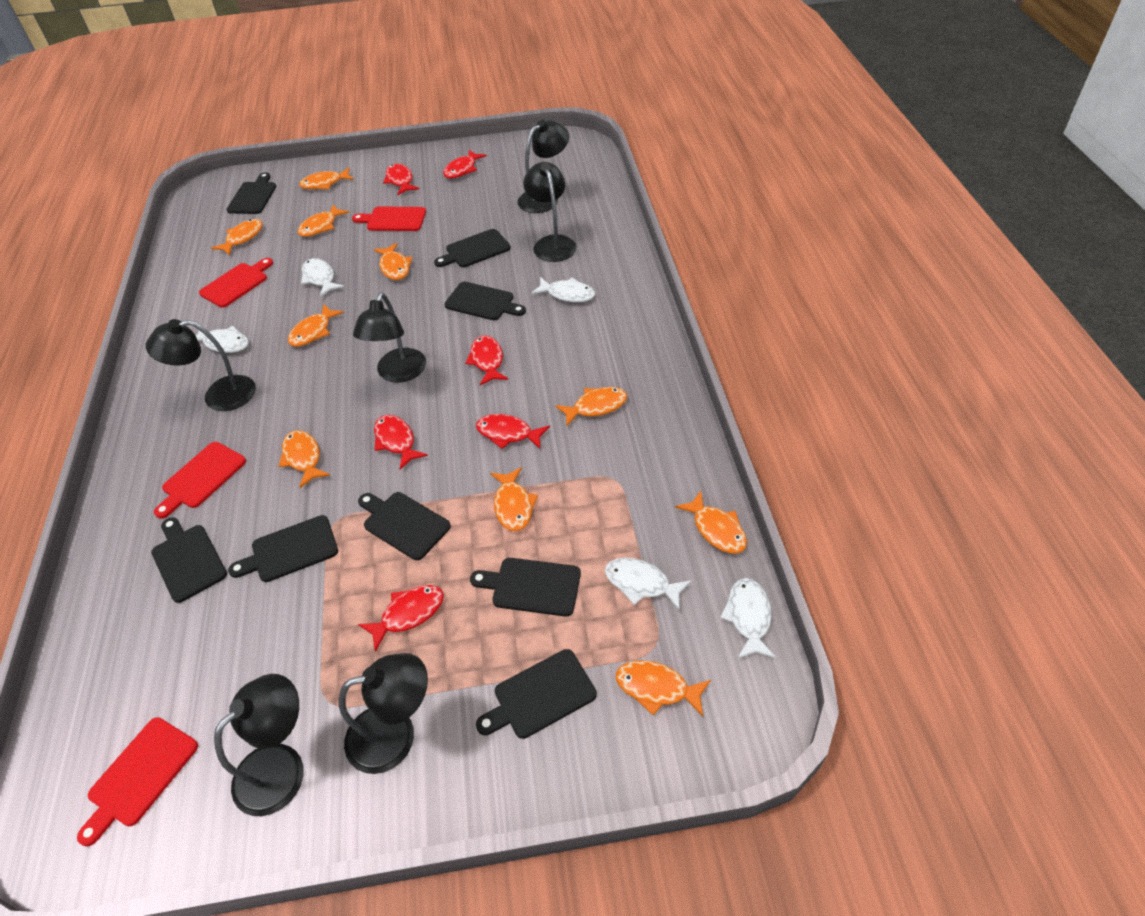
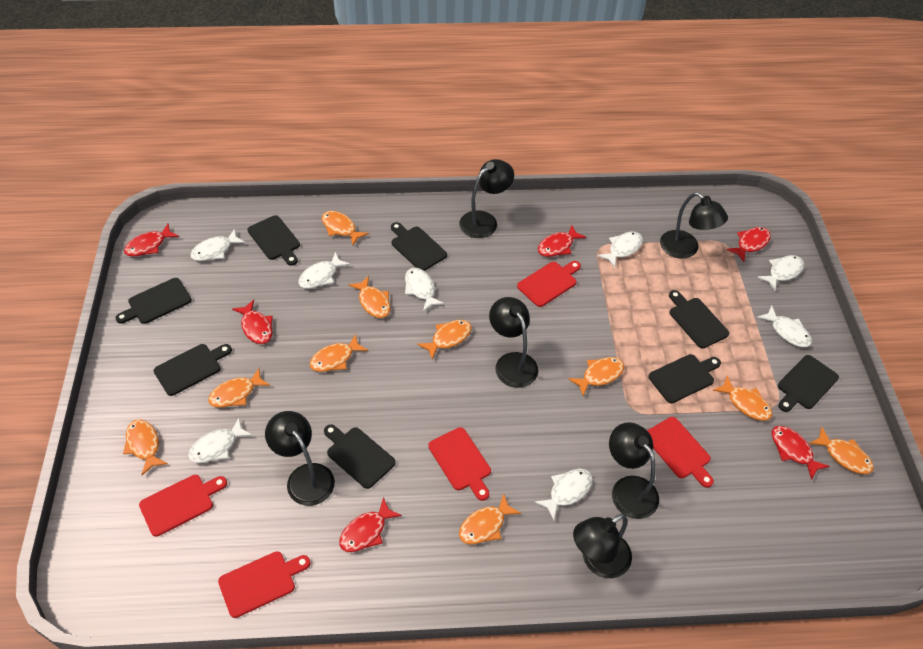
red cutting board: [77,717,198,846] [154,442,246,519] [199,258,273,308] [352,206,426,231] = 4 -> [139,475,227,537] [218,551,310,618] [428,427,491,501] [517,261,581,307] [647,417,714,488] = 5
white fish: [196,325,249,353] [301,258,344,297] [531,277,595,302] [605,558,692,610] [720,578,776,659] = 5 -> [188,418,253,463] [190,229,245,261] [299,252,350,289] [405,268,445,312] [535,469,593,520] [598,232,643,268] [757,255,804,291] [757,306,812,347] = 8

